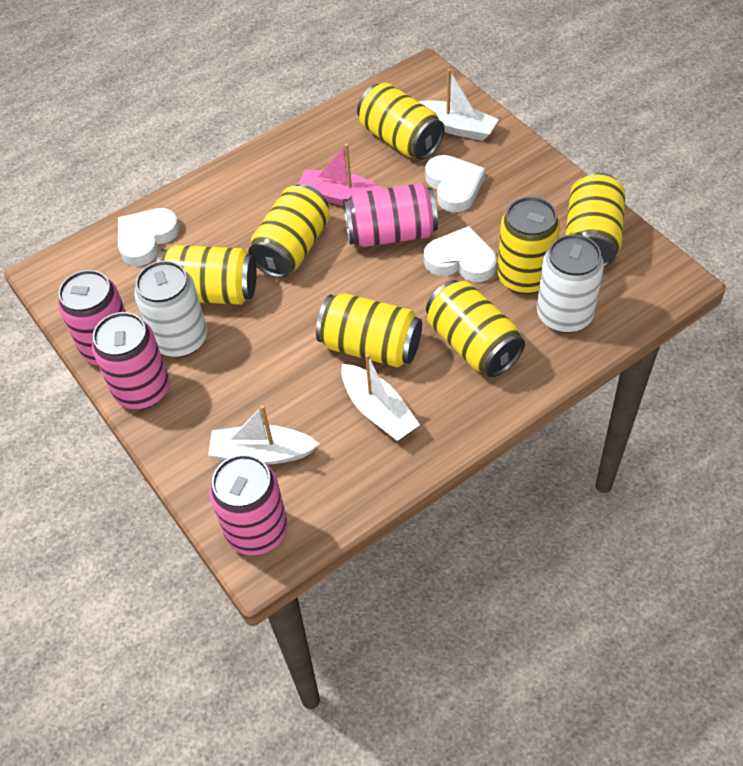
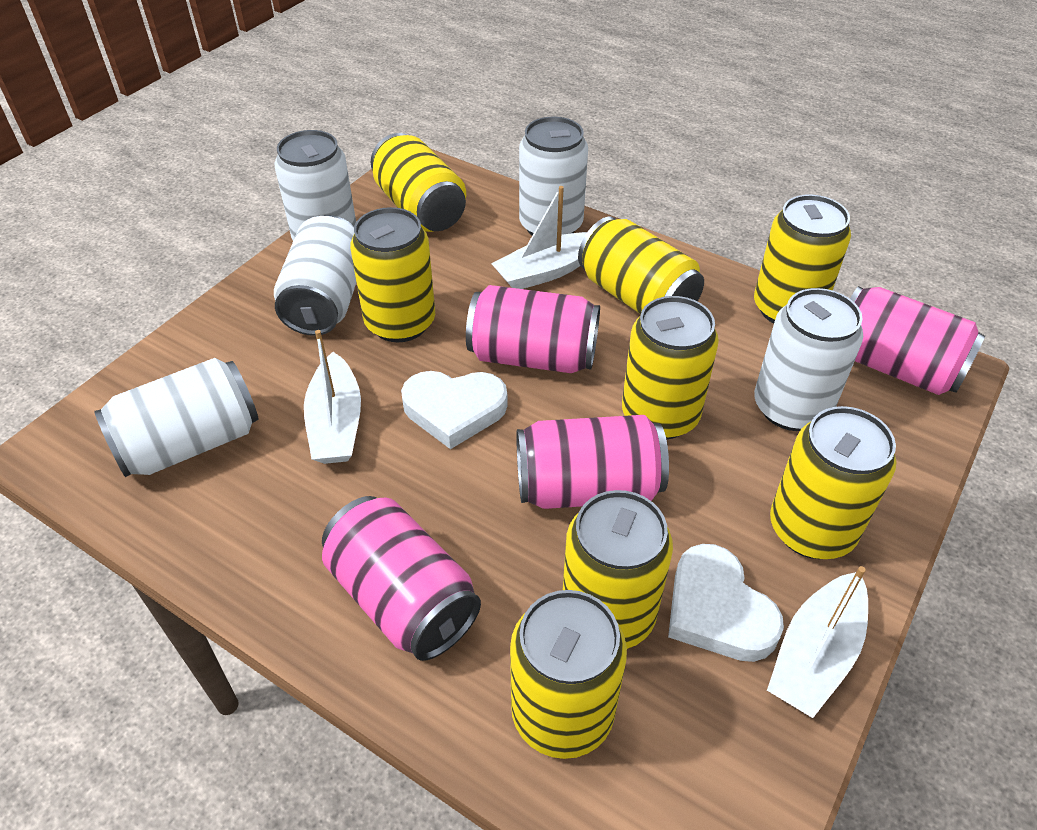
pink boat: [298,144,384,206] = 1 -> none = 0
white can: [134,261,207,357] [537,234,604,333] = 2 -> [94,358,258,477] [274,215,356,336] [275,130,356,241] [519,117,588,235] [754,288,863,431] = 5
white heart: [118,208,179,266] [424,226,497,282] [425,155,485,212] = 3 -> [401,371,508,449] [668,544,784,662] = 2
yellow can: [156,245,256,305] [248,184,330,278] [316,293,422,367] [357,83,445,160] [426,280,525,377] [497,197,560,294] [566,172,625,267] = 7 -> [350,207,435,342] [371,133,466,232] [510,590,627,759] [563,490,673,649] [578,217,704,314] [622,296,719,439] [754,194,851,324] [770,406,896,559] = 8

